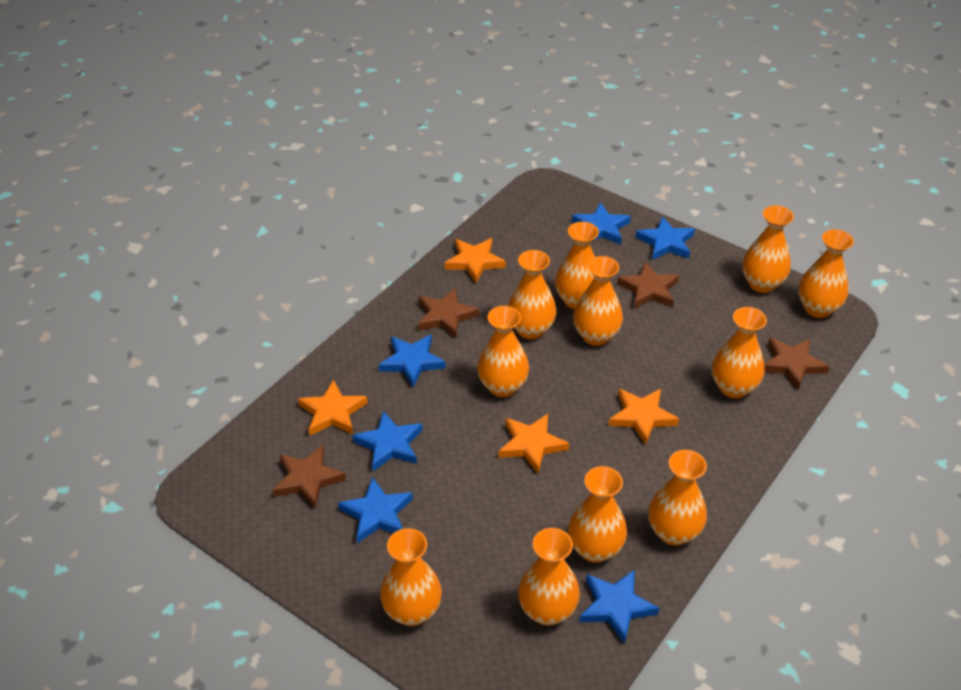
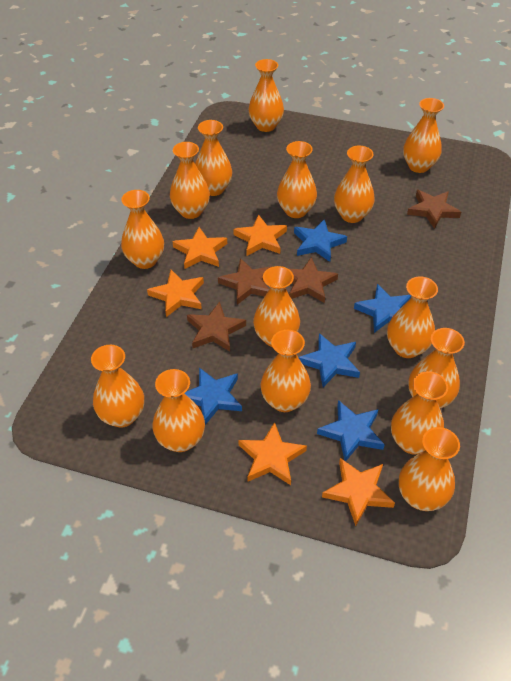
blue star: [338,477,413,543] [352,411,423,471] [379,335,446,387] [572,202,631,245] [579,569,660,644] [635,216,695,260] = 6 -> [185,368,242,425] [294,219,347,262] [298,333,360,387] [317,400,385,462] [354,284,411,333] = 5
orange star: [298,379,368,436] [445,238,506,283] [498,414,569,473] [608,389,679,445] = 4 -> [147,270,204,317] [172,227,227,269] [233,214,287,256] [238,422,307,485] [322,458,395,526] = 5
orange vase: [380,528,442,626] [477,306,529,397] [508,250,556,339] [518,528,580,625] [555,222,599,309] [568,466,627,563] [573,256,623,346] [648,450,707,546] [712,307,767,398] [742,205,794,293] [798,229,854,318] = 11 -> [91,345,144,428] [121,190,164,269] [153,369,205,452] [170,142,210,219] [195,120,232,196] [248,59,284,132] [253,266,300,347] [261,330,311,412] [277,141,317,218] [334,146,375,223] [387,277,438,358] [391,371,448,455] [399,427,460,511] [403,98,444,173] [408,328,465,408] = 15

